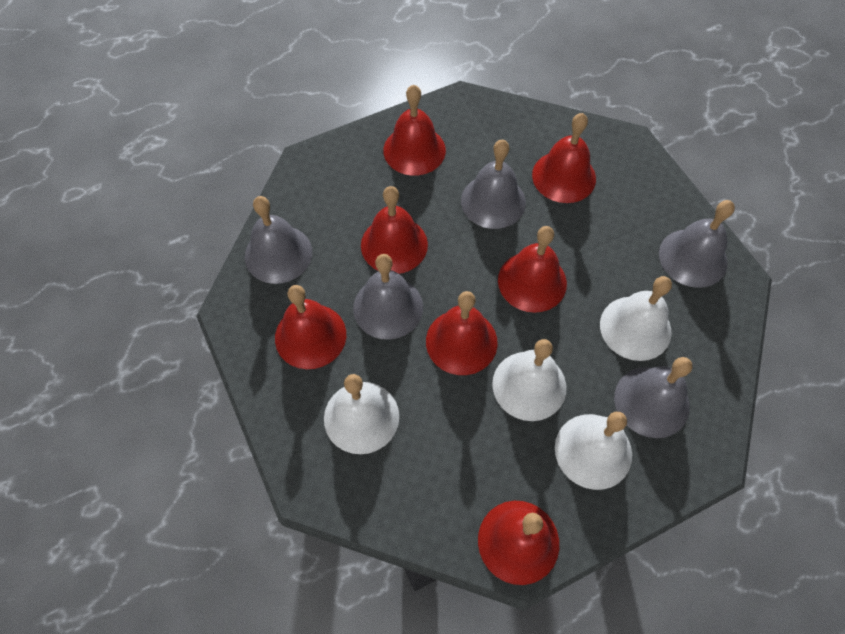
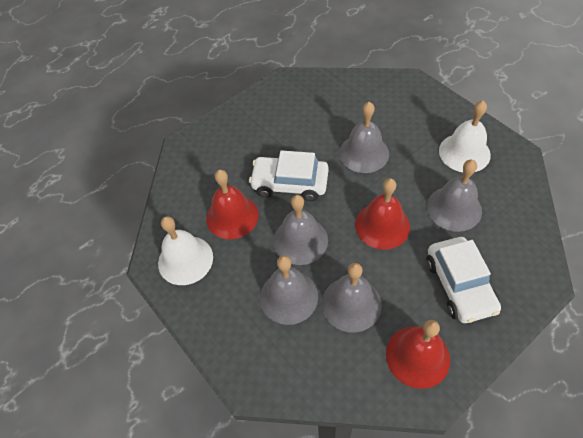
red bell: [275,285,346,369] [361,186,428,274] [383,85,446,176] [426,291,498,375] [478,501,559,585] [498,226,567,313] [532,113,596,203] = 7 -> [206,170,259,239] [355,178,410,250] [386,320,450,389] = 3
white bell: [324,374,399,454] [492,339,566,421] [555,412,632,490] [600,276,672,361] = 4 -> [158,216,213,285] [439,100,491,172] = 2
white car: none = 0 -> [249,150,329,201] [426,237,501,323] = 2

